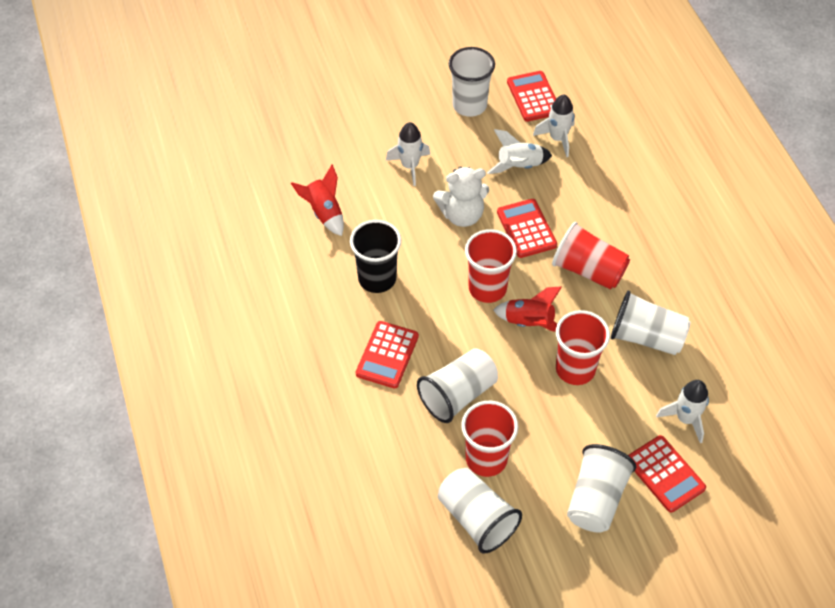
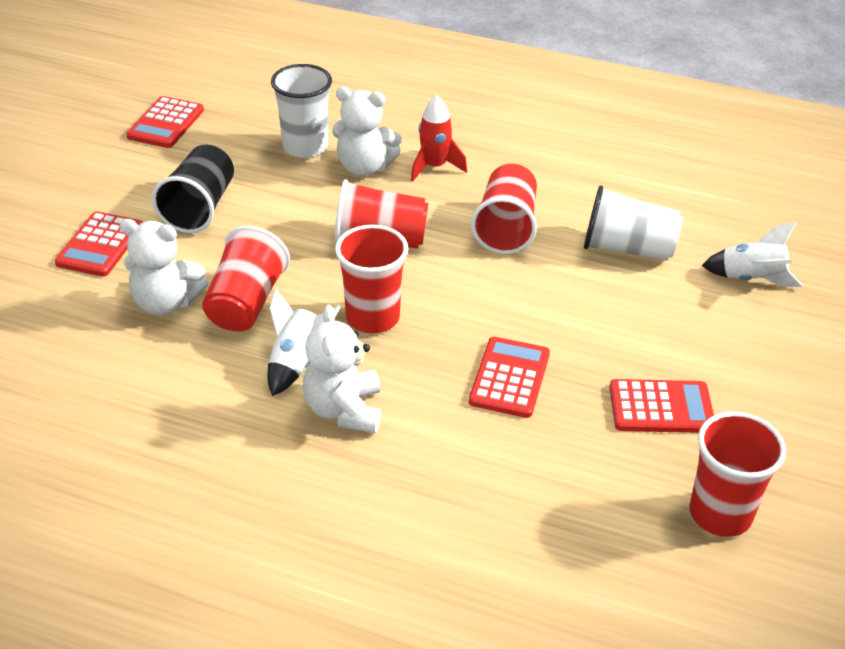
red cup: [461,401,518,477] [465,229,517,303] [552,222,630,290] [556,310,610,385] = 4 -> [202,226,290,331] [335,179,429,248] [335,225,409,333] [471,164,537,254] [689,411,786,537] = 5
red rocket: [291,164,344,236] [493,286,562,332] = 2 -> [411,95,467,181] = 1
white cup: [417,348,498,423] [438,468,522,553] [449,47,495,117] [567,444,636,533] [611,291,691,355] = 5 -> [271,64,332,158] [584,185,683,261] = 2
white rocket: [386,122,430,186] [487,129,552,174] [533,95,575,157] [656,380,709,443] = 4 -> [267,289,340,396] [702,222,803,287] = 2
white teddy bear: [433,167,489,227] = 1 -> [120,219,208,315] [303,305,381,433] [332,87,402,176] = 3

